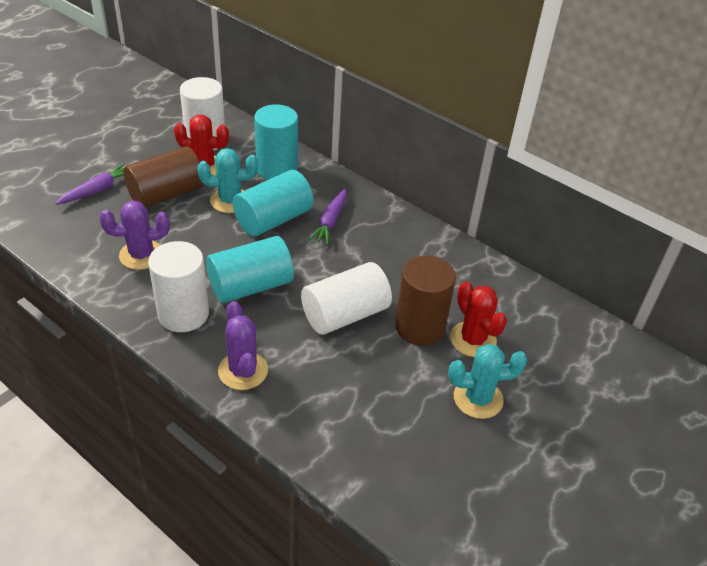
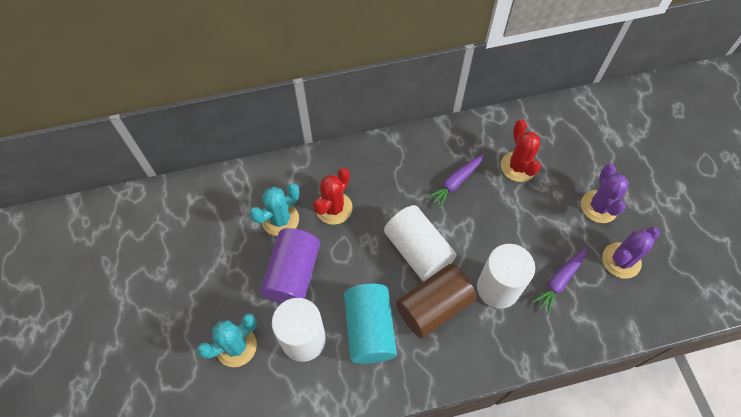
brown cylinder: [123,146,203,208] [395,255,456,346] = 2 -> [396,264,477,338] = 1
purple cylinder: none = 0 -> [260,228,320,304] = 1
turquoise cylinder: [206,236,294,303] [233,170,313,237] [254,104,298,180] = 3 -> [344,283,397,364] = 1

